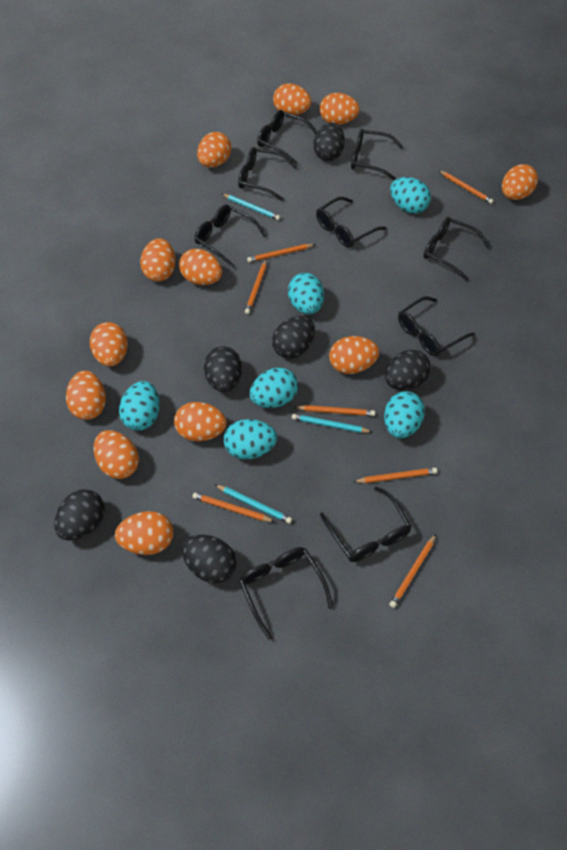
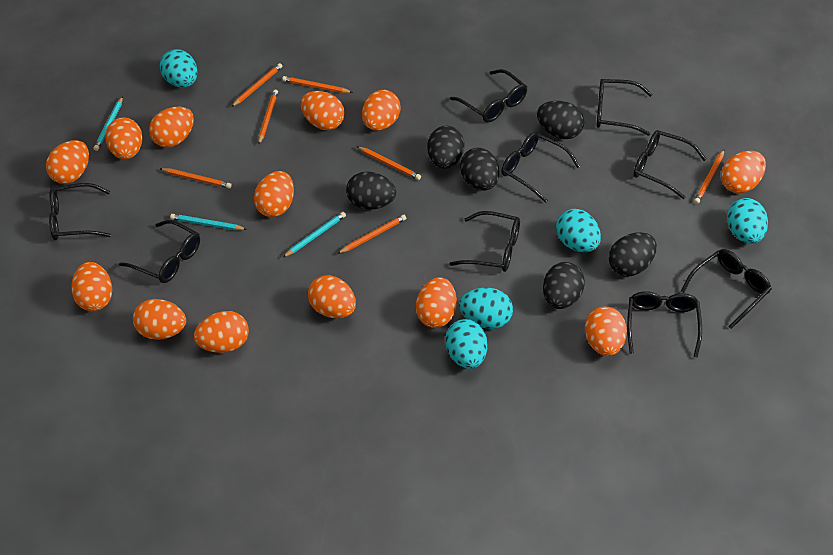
orange egg: [66,371,106,420] [90,322,128,367] [94,430,139,479] [115,511,173,555] [140,238,176,282] [174,402,227,441] [179,249,222,285] [197,132,231,168] [273,83,312,115] [320,93,360,125] [329,336,379,374] [502,164,538,200] = 12 -> [46,140,89,184] [71,262,112,311] [105,117,143,159] [133,299,186,340] [149,107,194,147] [194,311,249,353] [254,171,294,217] [300,91,345,130] [308,275,356,318] [362,90,400,131] [416,277,457,328] [585,306,627,356] [721,151,766,193] = 13
turquoise egg: [119,381,160,431] [224,419,277,459] [250,367,298,408] [288,273,324,315] [384,391,425,438] [390,177,431,214] = 6 -> [160,49,197,88] [445,319,487,369] [459,288,513,329] [556,209,601,252] [727,198,768,244] = 5

